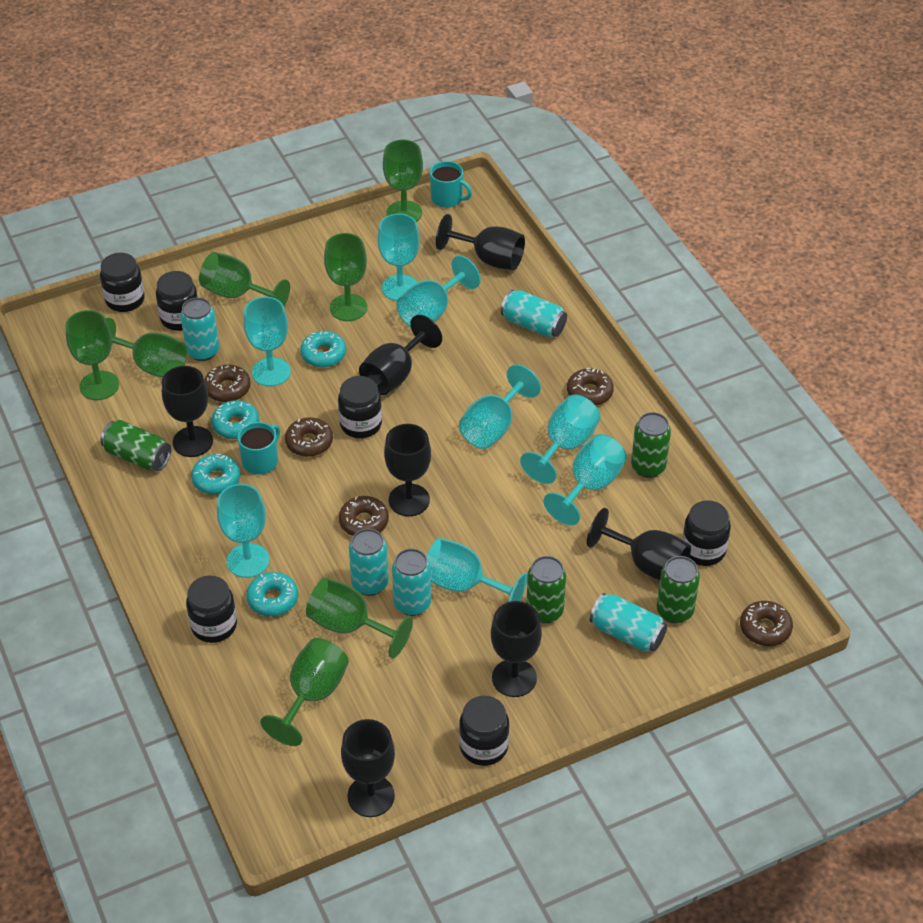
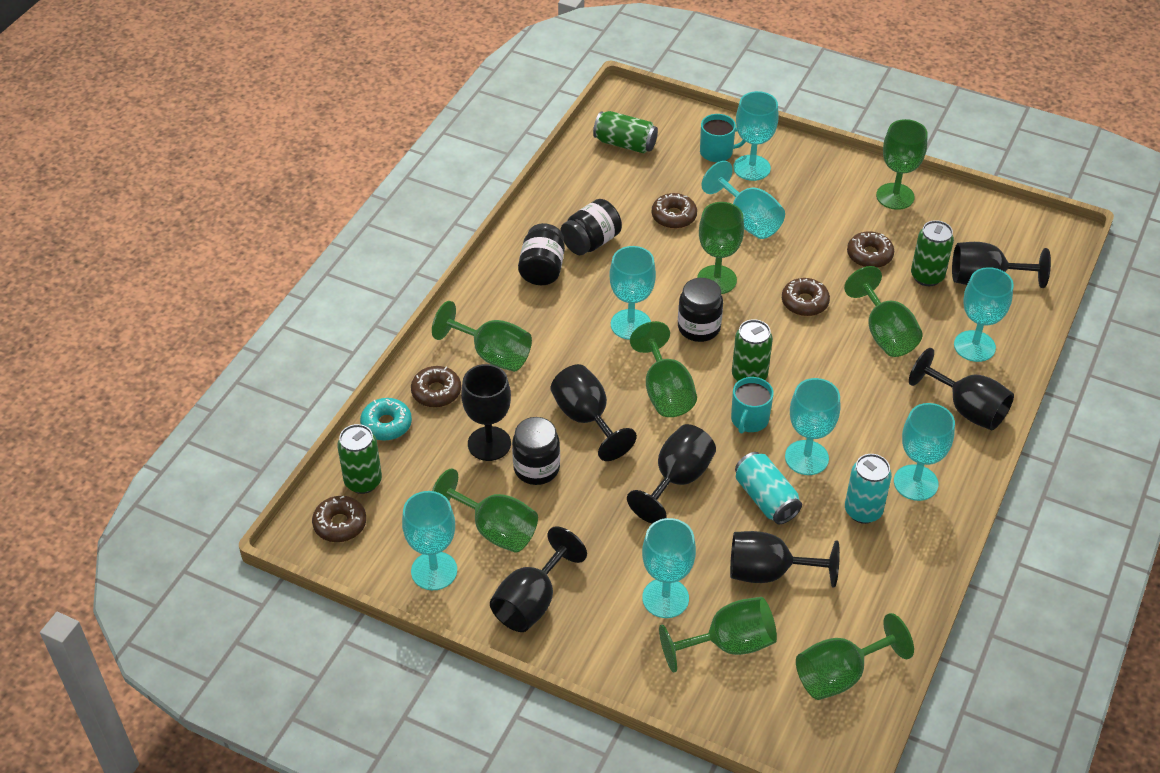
black jar: [100,253,145,312] [156,271,198,331] [186,576,237,643] [338,376,382,438] [459,696,509,766] [682,500,731,566] = 6 -> [512,417,560,485] [518,223,565,285] [561,199,622,255] [678,278,723,342] = 4
green goblet: [65,310,119,400] [105,318,187,378] [199,252,290,307] [260,638,349,746] [306,578,413,658] [324,233,367,321] [383,140,423,222] = 7 -> [432,301,532,372] [432,468,538,553] [630,321,697,417] [659,597,777,673] [697,202,744,294] [796,613,914,700] [844,266,923,357] [876,119,928,210] = 8
turquoise can: [180,297,219,361] [349,529,389,596] [392,548,431,616] [501,290,567,338] [590,593,667,652] = 5 -> [735,452,802,524] [845,454,892,524] = 2
turquoise donut: [191,454,240,494] [211,400,259,439] [246,572,298,616] [300,331,346,367] = 4 -> [360,398,412,441] = 1

